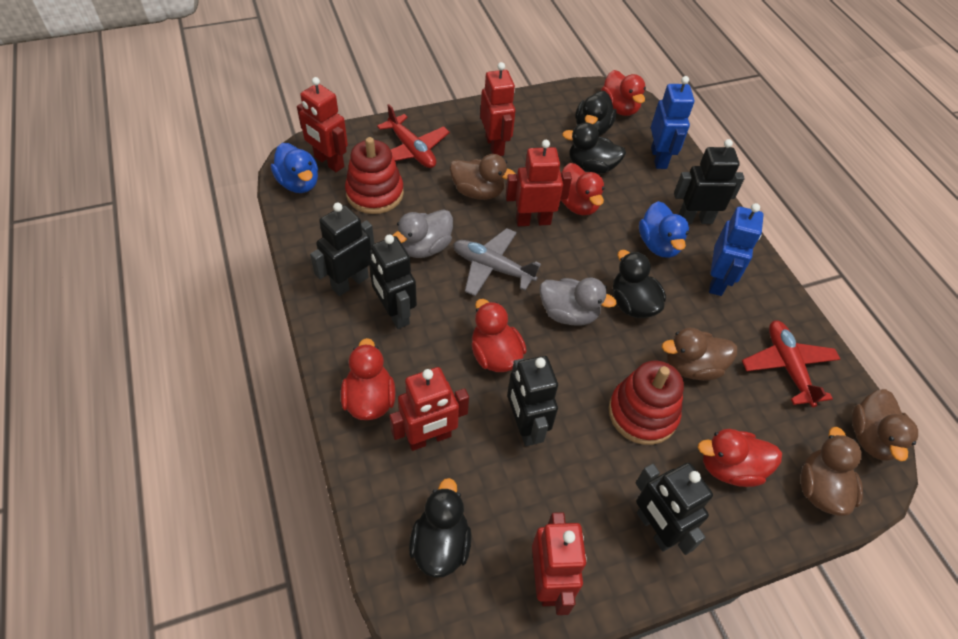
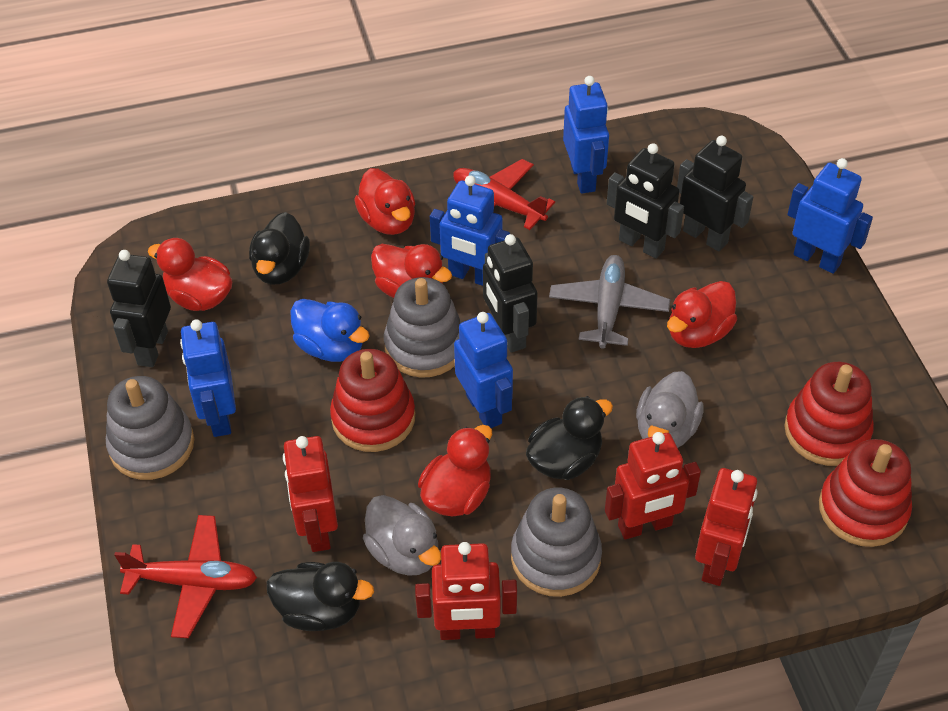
black duck: [409,478,472,578] [562,123,626,174] [575,91,617,136] [613,250,666,318] = 4 -> [249,212,310,285] [267,562,374,631] [526,396,613,480] = 3
black robot: [310,203,374,296] [369,235,417,329] [507,356,558,446] [636,463,713,555] [674,139,745,224] = 5 -> [107,250,171,367] [483,234,538,353] [607,143,684,259] [677,136,753,252] = 4
blue duck: [271,143,318,193] [639,201,689,258] = 2 -> [290,299,370,362] = 1
blue robot: [651,76,694,169] [709,203,764,296] = 2 -> [180,319,236,437] [430,175,510,286] [454,312,513,428] [563,76,609,194] [788,158,873,274] = 5
brown duck: [450,154,515,200] [662,328,738,381] [801,427,863,516] [852,389,918,461] = 4 -> none = 0
grey stacking toy: none = 0 -> [106,376,194,480] [384,277,462,378] [511,488,602,597] = 3
red robot: [297,77,348,172] [389,367,469,451] [480,62,515,156] [505,140,572,226] [532,512,587,615] = 5 -> [283,436,338,552] [415,542,517,640] [605,432,701,540] [695,468,758,586] = 4
red stacking toy: [345,137,404,214] [609,361,684,445] = 2 -> [330,349,415,452] [784,362,874,466] [819,439,912,547] = 3

